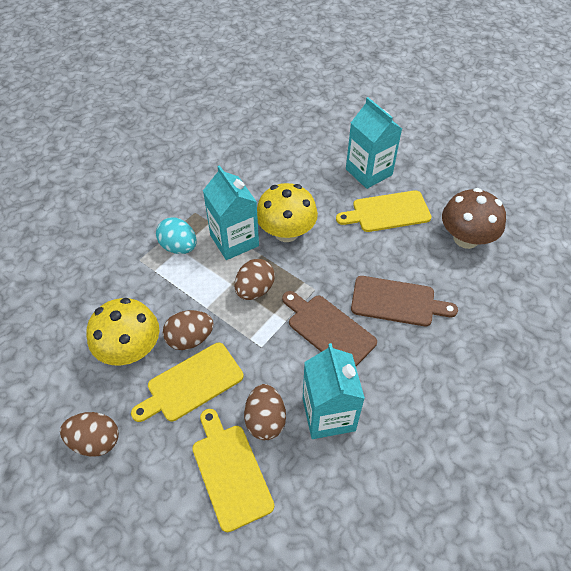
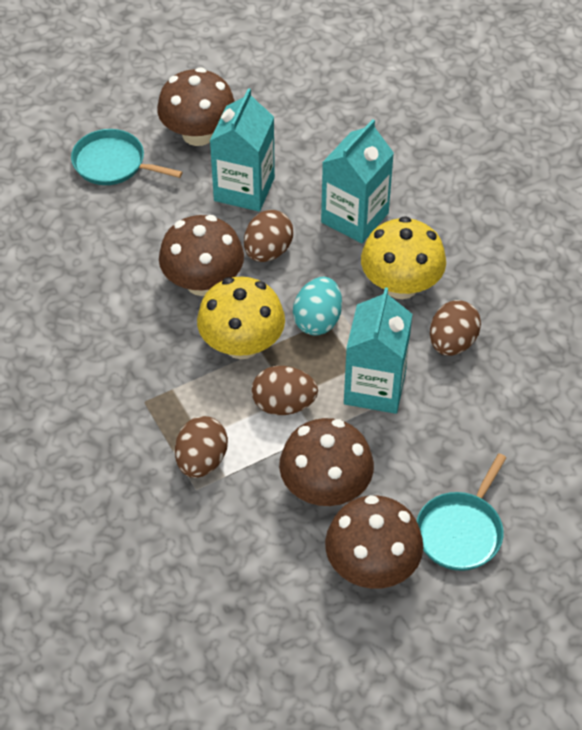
brown cutting board: [282,291,377,366] [351,276,458,326] = 2 -> none = 0
brown mushroom: [442,188,506,249] = 1 -> [157,67,235,146] [159,215,244,296] [279,418,374,506] [325,495,423,589] = 4
turquoise pan: none = 0 -> [71,129,183,185] [417,453,506,571] = 2
yellow cutting board: [131,343,244,422] [192,409,274,532] [336,190,431,232] = 3 -> none = 0

